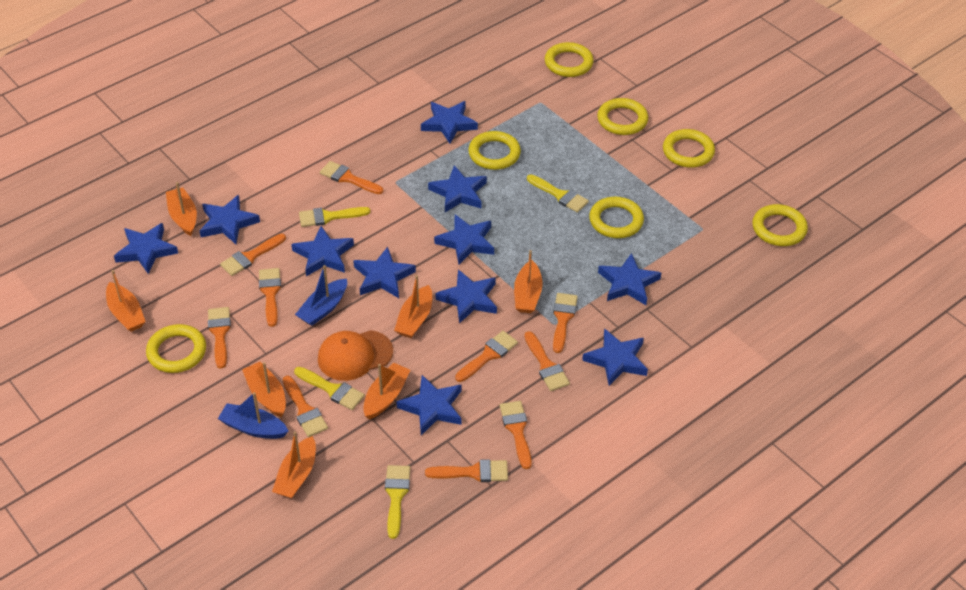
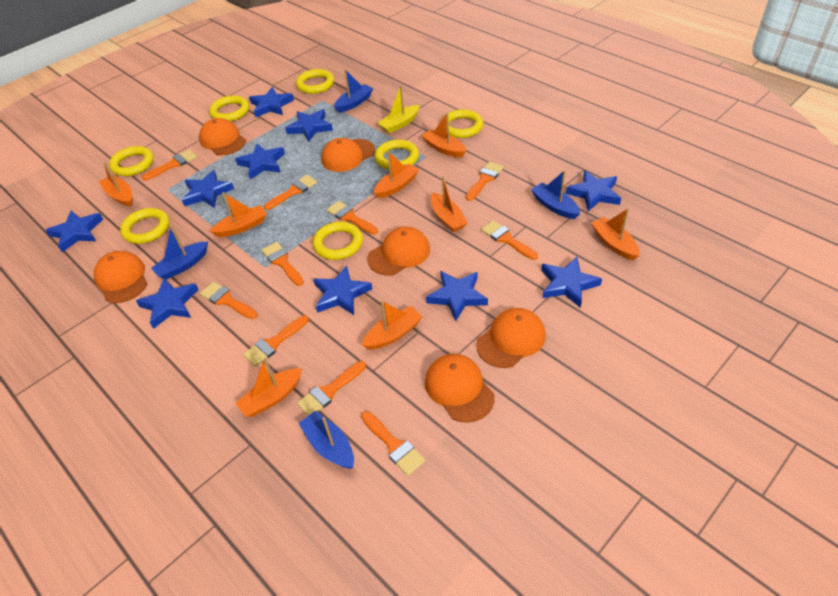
blue boat: [218,392,289,439] [295,265,347,326] = 2 -> [151,225,208,280] [298,411,354,469] [334,69,373,113] [531,170,580,219] = 4
blue star: [114,223,178,274] [199,195,260,244] [291,226,354,276] [353,247,416,298] [396,375,461,435] [421,101,478,144] [428,165,487,212] [434,214,494,264] [436,269,497,324] [582,328,648,386] [598,253,661,305] = 11 -> [46,211,103,252] [136,278,199,329] [182,170,234,208] [235,144,285,180] [249,87,294,117] [285,109,333,142] [313,265,372,315] [426,271,488,321] [541,257,602,308] [566,170,621,211] = 10
orange boat: [106,270,146,332] [166,182,197,236] [242,362,286,417] [272,431,316,498] [363,363,410,420] [394,275,432,338] [514,250,543,313] = 7 -> [99,162,133,206] [210,192,267,237] [235,358,302,417] [362,300,423,350] [374,151,419,198] [422,113,466,158] [431,176,468,232] [591,208,640,260] = 8
orange cap: [318,330,393,381] = 1 -> [94,251,148,303] [199,118,246,155] [321,138,375,172] [367,227,430,276] [425,354,495,423] [476,308,546,368] = 6
yellow boat: none = 0 -> [378,85,420,133] = 1
yellow brush: [294,367,365,410] [299,207,370,227] [385,465,410,539] [527,174,589,213] = 4 -> none = 0

